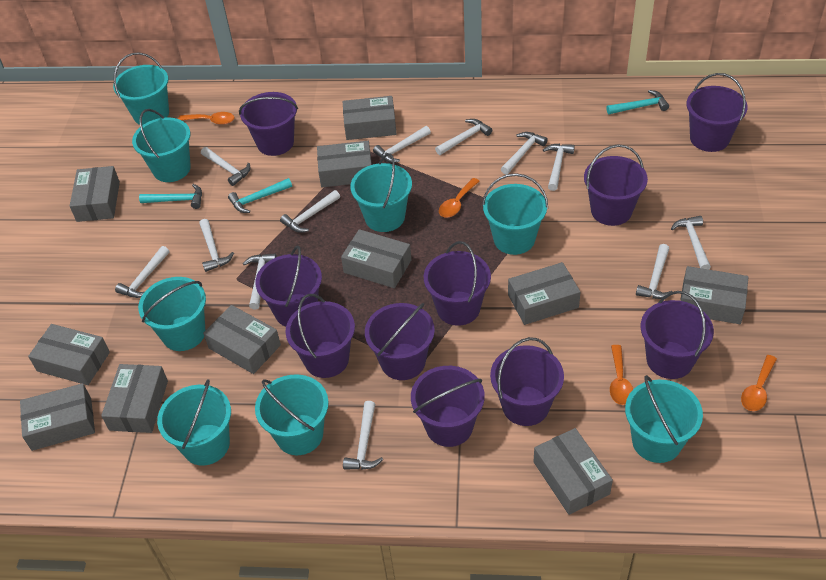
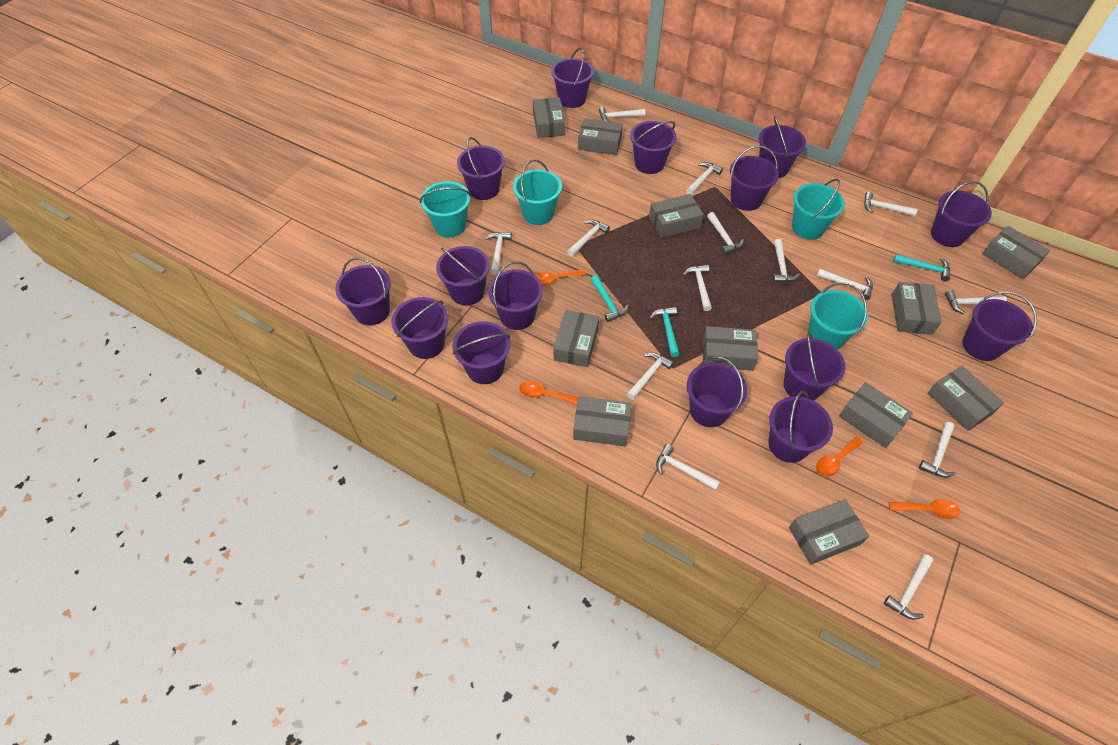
purple bucket: [239,92,298,156] [255,246,322,327] [285,294,355,378] [365,303,435,380] [411,366,485,447] [424,241,491,326] [490,337,564,426] [584,144,648,226] [641,291,714,379] [686,73,748,152] = 10 -> [335,257,391,325] [391,297,448,359] [436,246,490,306] [453,321,510,384] [457,137,505,200] [488,261,543,330] [551,48,594,108] [630,121,677,174] [687,356,747,427] [730,146,779,211] [759,117,806,178] [768,391,833,463] [784,332,845,401] [931,181,992,247] [962,292,1037,361] = 15
turquoise bucket: [113,52,169,125] [132,109,191,182] [138,277,206,351] [157,379,231,466] [255,374,329,455] [350,153,412,232] [482,173,548,255] [625,375,703,463] = 8 -> [420,181,471,237] [513,159,562,225] [792,178,845,240] [808,282,868,350] = 4
white hammer: [115,246,169,298] [199,219,234,272] [201,147,250,186] [243,253,277,309] [280,190,340,233] [343,401,383,470] [373,126,431,163] [435,119,492,155] [501,132,548,175] [543,144,575,191] [636,244,673,299] [671,216,711,270] = 12 -> [485,232,512,275] [567,220,610,257] [599,107,645,122] [627,352,674,400] [656,444,720,490] [683,265,712,311] [686,162,723,195] [707,212,744,254] [773,239,800,282] [817,269,873,300] [864,192,918,216] [884,554,934,620] [919,422,955,478] [945,290,1007,314] = 14

